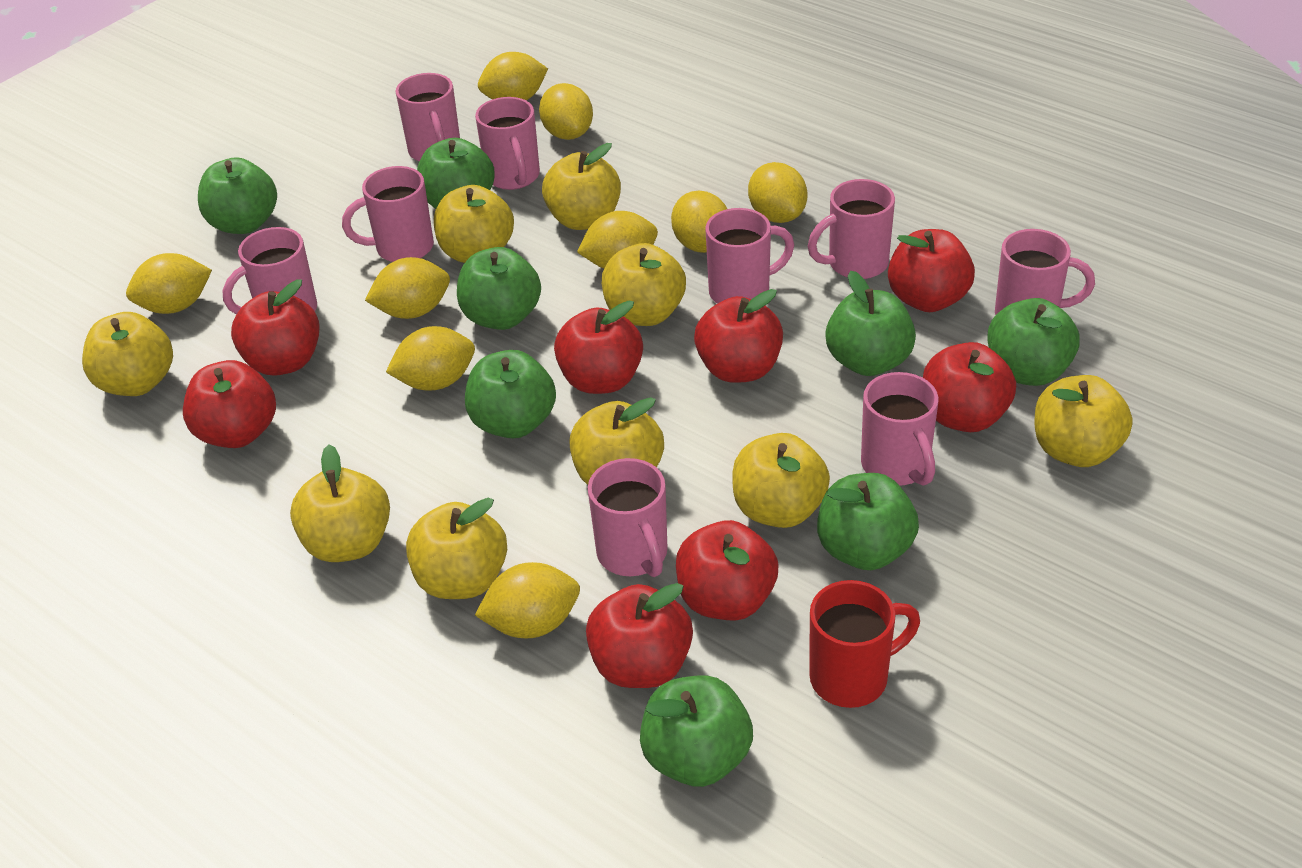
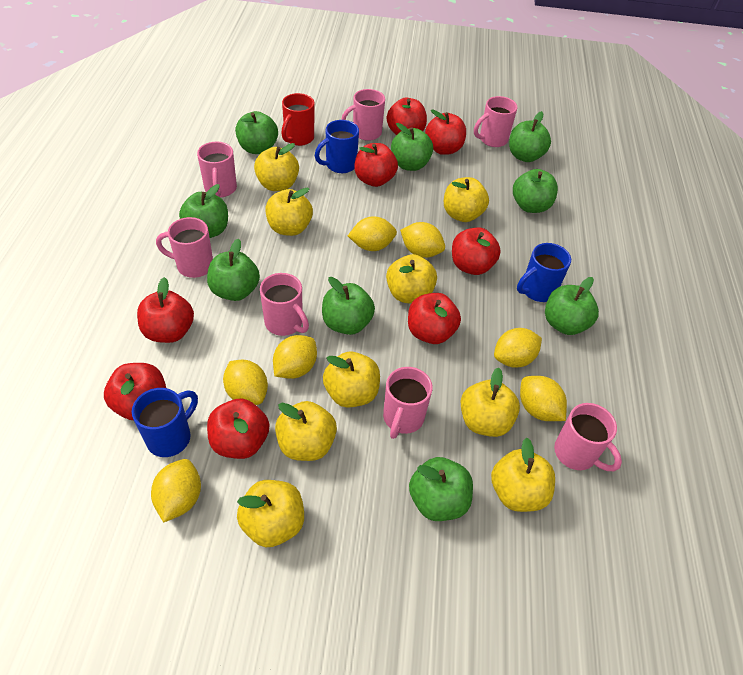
blue mug: none = 0 -> [132,388,198,457] [315,120,359,173] [517,243,571,302] = 3
green apple: [198,157,277,234] [417,138,495,209] [457,247,541,330] [465,350,556,438] [640,676,753,787] [817,473,919,570] [825,271,916,376] [988,298,1080,386] = 8 -> [179,184,228,238] [207,239,260,301] [235,111,278,154] [322,277,375,335] [391,123,433,171] [409,457,473,521] [509,111,551,162] [513,169,558,213] [545,277,599,335] = 9
pink mug: [222,227,317,314] [342,166,434,262] [396,73,460,161] [475,97,540,190] [588,458,668,577] [705,208,794,304] [808,179,895,279] [861,372,939,486] [995,229,1095,315] = 9 -> [156,217,213,278] [197,142,237,197] [260,273,309,336] [341,89,385,141] [383,367,433,439] [474,96,518,147] [554,403,622,471] = 7
yellow lemon: [126,253,212,314] [365,257,450,319] [386,326,475,391] [475,562,580,638] [478,52,548,101] [539,83,593,140] [577,211,658,269] [671,191,727,253] [748,162,807,223] = 9 -> [151,459,201,522] [223,360,268,405] [273,335,317,379] [348,216,397,251] [400,222,445,258] [494,328,542,368] [520,376,567,421] = 7

